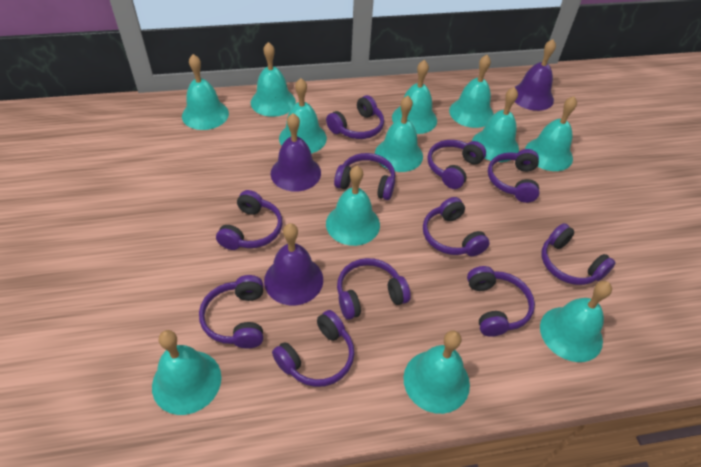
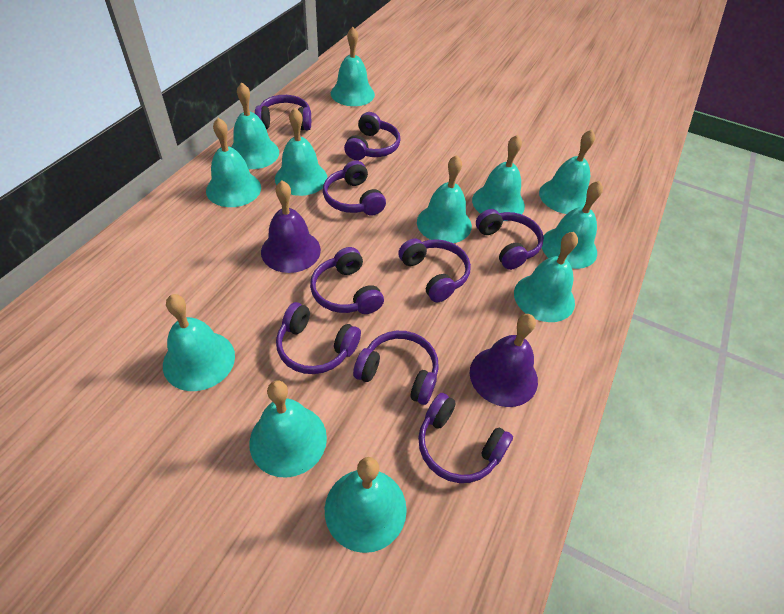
purple bell: [264,223,323,305] [271,113,321,191] [515,39,556,111] = 3 -> [261,181,321,273] [470,314,538,407] = 2
purple headphones: [199,275,263,348] [216,190,282,250] [272,310,354,387] [326,95,384,139] [334,153,395,200] [337,258,411,320] [423,197,490,256] [427,140,486,189] [467,266,535,337] [488,149,539,203] [541,223,615,285] = 11 -> [255,95,311,130] [276,302,361,374] [310,247,384,314] [323,160,386,216] [344,112,401,160] [353,331,439,405] [398,238,471,302] [418,393,513,483] [476,209,544,270] = 9

